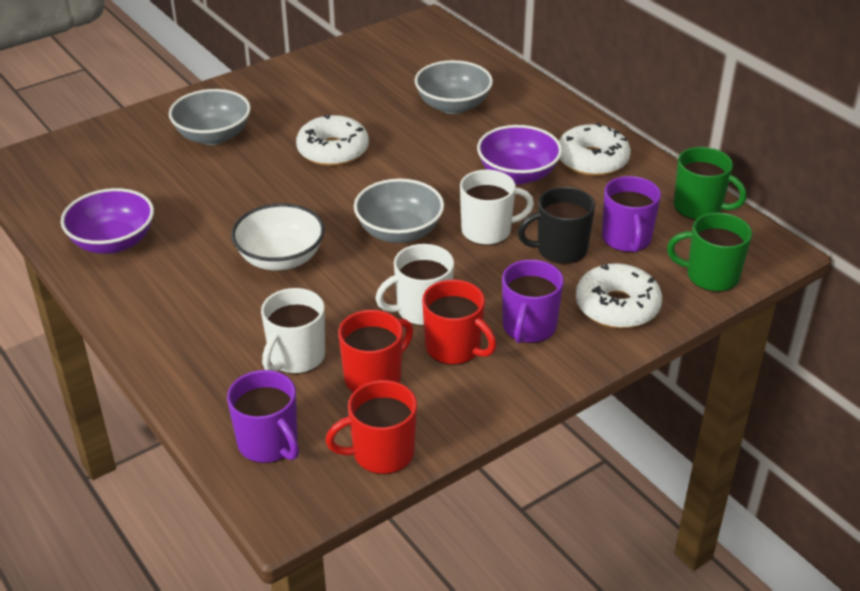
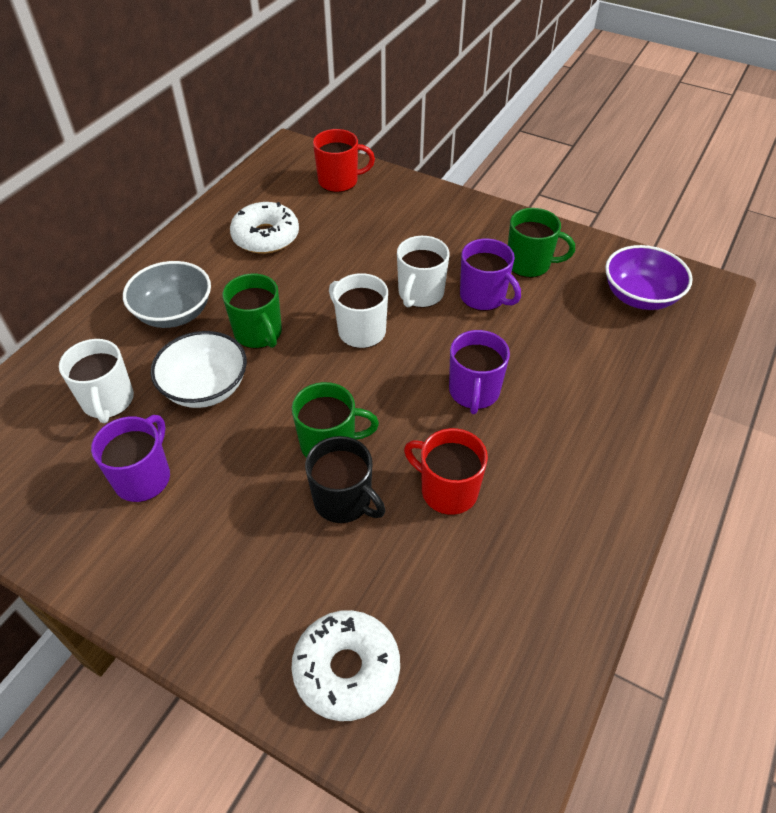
green mug: [667,212,752,292] [673,147,747,220] = 2 -> [222,274,282,349] [292,382,379,458] [508,208,575,278] = 3
grey bowl: [169,89,251,145] [354,179,444,243] [415,60,493,114] = 3 -> [123,261,211,328] = 1
purple bowl: [61,188,154,254] [477,125,562,184] = 2 -> [605,245,693,310] = 1
red mug: [325,380,417,475] [338,310,413,392] [422,280,496,365] = 3 -> [313,129,375,192] [404,428,488,515] = 2
white donut: [296,114,369,166] [559,122,631,176] [576,263,662,328] = 3 -> [230,202,299,254] [291,610,400,721] = 2

